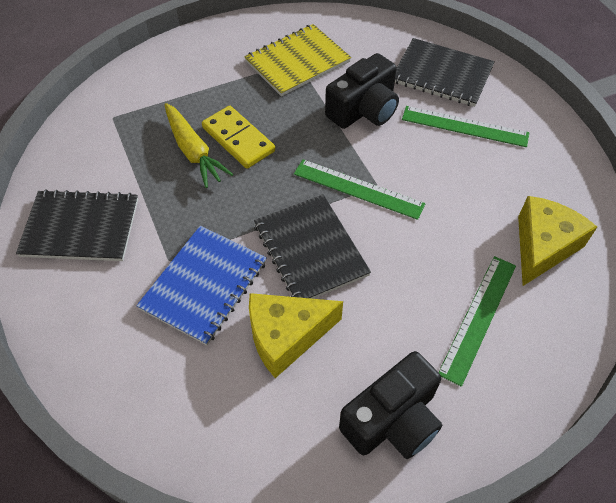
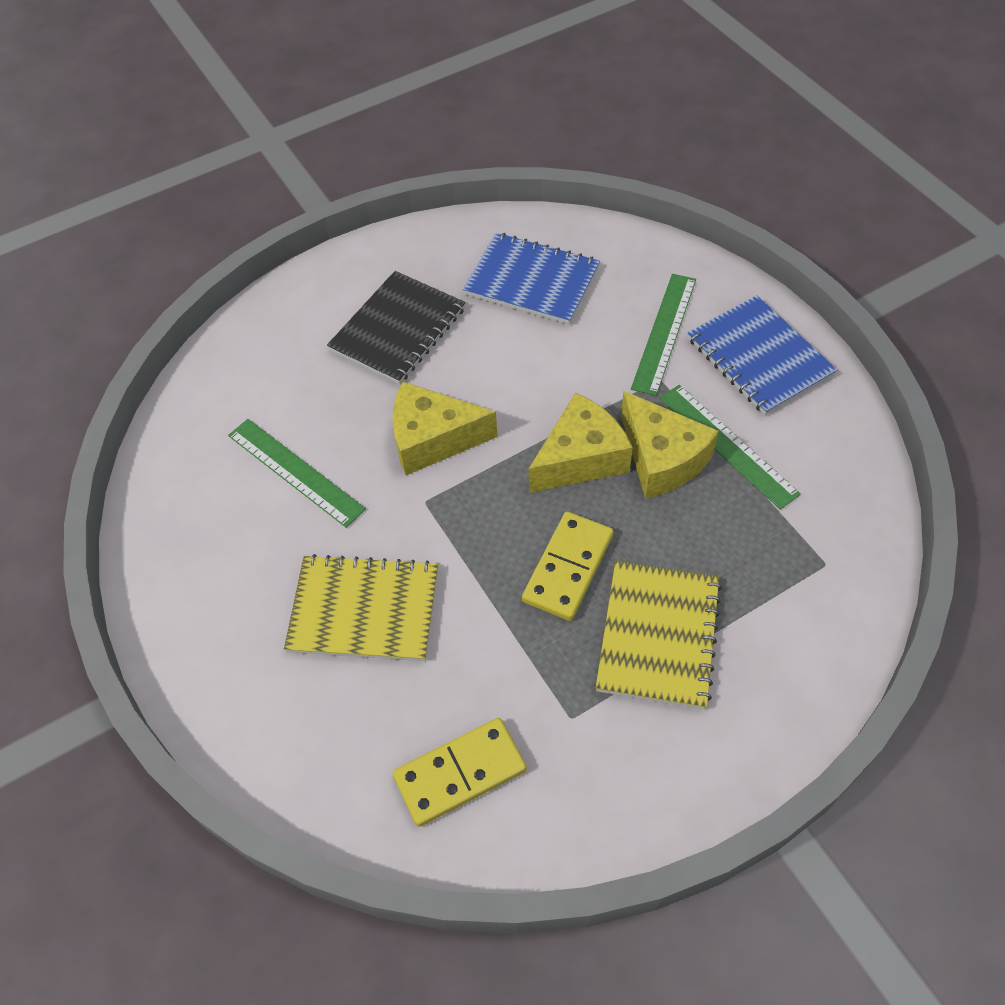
black camera: [325,53,399,129] [339,351,442,459] = 2 -> none = 0
black notebook: [16,189,138,261] [254,194,371,299] [395,38,495,107] = 3 -> [327,271,465,384] = 1
blue notebook: [136,226,267,345] = 1 -> [463,233,600,324] [688,295,837,415] = 2
yellow carrot: [164,103,233,188] = 1 -> none = 0
yellow cheese: [249,293,343,378] [518,196,597,286] = 2 -> [392,382,498,475] [529,392,633,493] [621,391,719,499] = 3
yellow domino: [202,106,275,169] = 1 -> [392,718,527,827] [522,512,613,621] = 2
yellow notebook: [244,24,351,96] = 1 -> [284,554,438,661] [596,561,722,709] = 2

